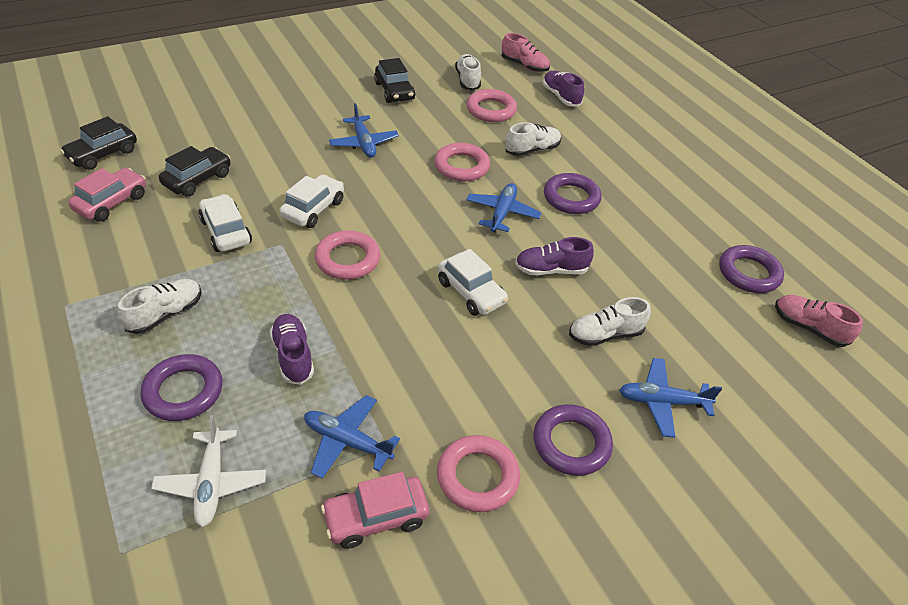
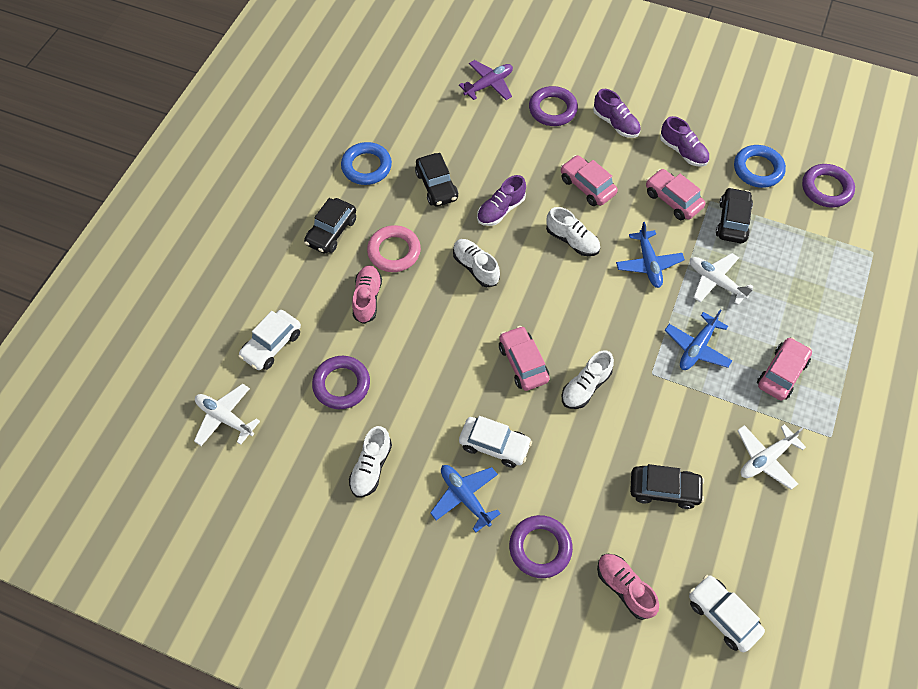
black car: [60,116,137,170] [159,146,231,197] [374,58,415,103] = 3 -> [304,198,356,254] [415,153,458,207] [630,464,704,509] [716,187,753,243] = 4
blue plane: [304,395,400,479] [329,103,399,158] [466,183,541,232] [619,358,722,438] = 4 -> [430,465,501,532] [616,222,685,288] [665,309,732,370] = 3
blue ring: none = 0 -> [341,142,392,185] [734,145,786,188] = 2
pink car: [68,168,146,222] [321,472,429,549] = 2 -> [499,326,549,391] [561,155,618,206] [646,169,705,220] [757,337,812,401] = 4
pink ring: [315,230,380,280] [434,143,490,182] [437,435,520,512] [467,89,517,122] = 4 -> [367,225,421,272] = 1
purple plane: none = 0 -> [459,60,513,100] = 1
white plane: [151,415,266,527] = 1 -> [194,384,260,446] [690,253,754,305] [737,424,806,490] = 3

